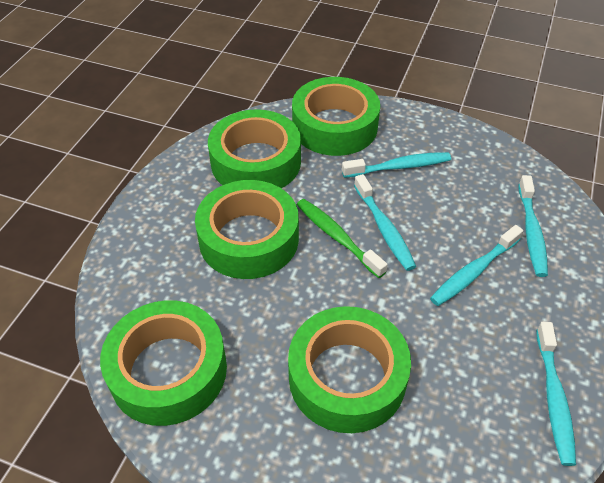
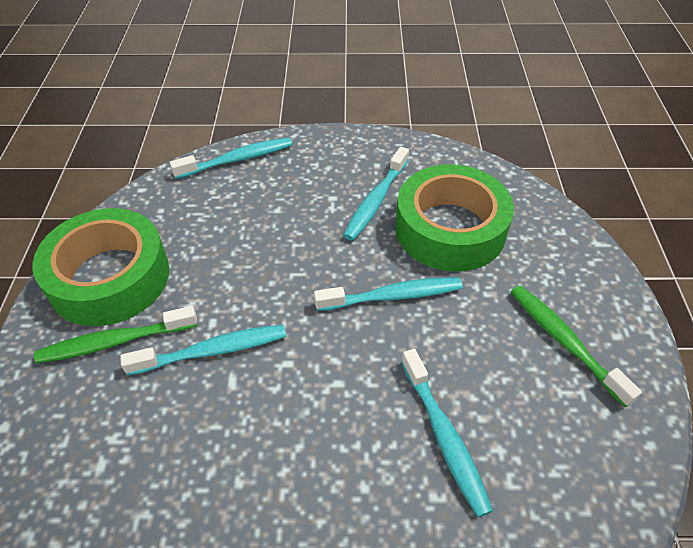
green tape: [100,300,227,426] [195,180,299,279] [208,109,301,188] [288,306,411,433] [292,77,380,156] = 5 -> [32,208,169,326] [395,164,514,271] = 2
green toothbrush: [297,199,388,278] = 1 -> [34,306,198,363] [511,286,642,408] = 2

